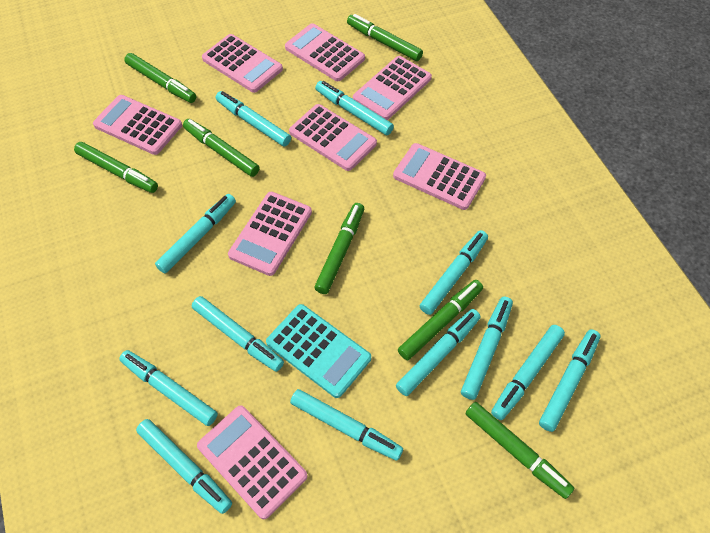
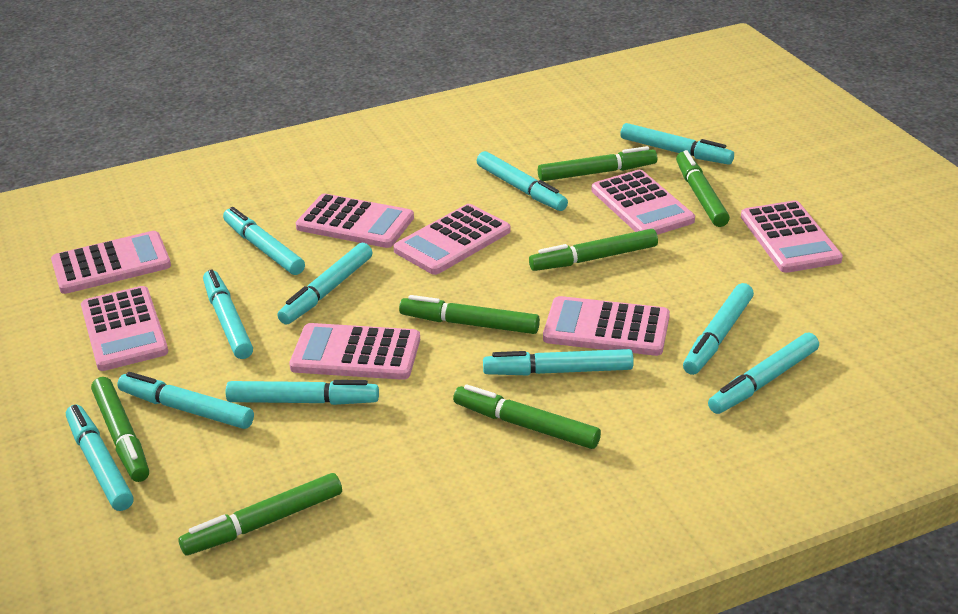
turquoise calculator: [266,304,371,398] = 1 -> none = 0
turquoise marker: [119,350,218,426] [136,419,232,514] [155,194,236,273] [192,296,284,372] [216,91,291,147] [290,389,403,461] [315,81,394,135] [396,309,481,396] [420,230,488,315] [461,297,513,400] [491,325,565,420] [539,329,601,432] = 12 -> [66,404,134,511] [117,372,254,429] [203,269,253,359] [223,207,305,275] [226,380,379,405] [277,243,373,325] [477,151,568,211] [483,349,634,375] [620,123,734,165] [683,283,754,375] [708,333,819,414] = 11

